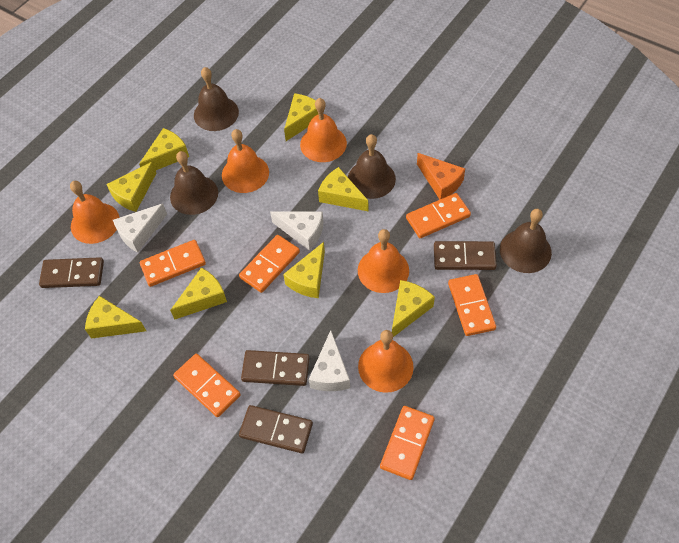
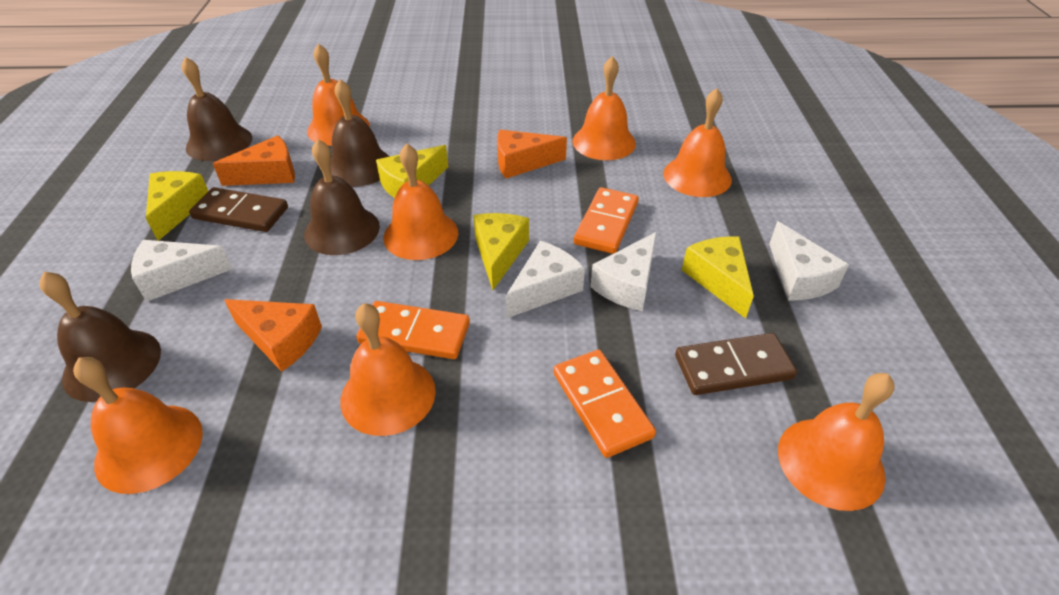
brown domino: [39,257,104,288] [239,405,313,453] [241,350,310,386] [434,241,497,270] = 4 -> [189,187,288,232] [675,333,797,395] = 2
orange bell: [70,181,120,244] [222,129,269,193] [300,98,347,162] [358,229,409,293] [358,330,414,393] = 5 -> [73,357,203,494] [307,43,370,146] [340,303,436,436] [383,144,458,260] [572,56,636,160] [663,88,732,197] [778,373,895,511] = 7
orange cheese: [417,153,465,199] = 1 -> [213,135,295,186] [224,299,322,372] [497,130,567,179] = 3
orange domino: [140,240,206,287] [173,354,241,417] [239,235,300,293] [380,406,435,480] [406,193,471,238] [448,274,496,336] = 6 -> [356,301,470,359] [553,349,656,458] [574,187,639,254] = 3
white cheese: [113,203,167,253] [270,211,324,251] [309,330,350,391] = 3 -> [131,240,233,302] [506,241,585,318] [590,232,657,311] [769,221,849,301] = 4
yellow cheese: [85,296,146,339] [107,162,156,212] [139,128,189,170] [170,268,227,320] [283,242,325,298] [284,93,318,141] [318,167,368,211] [392,280,435,337] = 8 -> [146,171,208,241] [376,145,448,198] [473,213,529,290] [682,236,754,318] = 4

